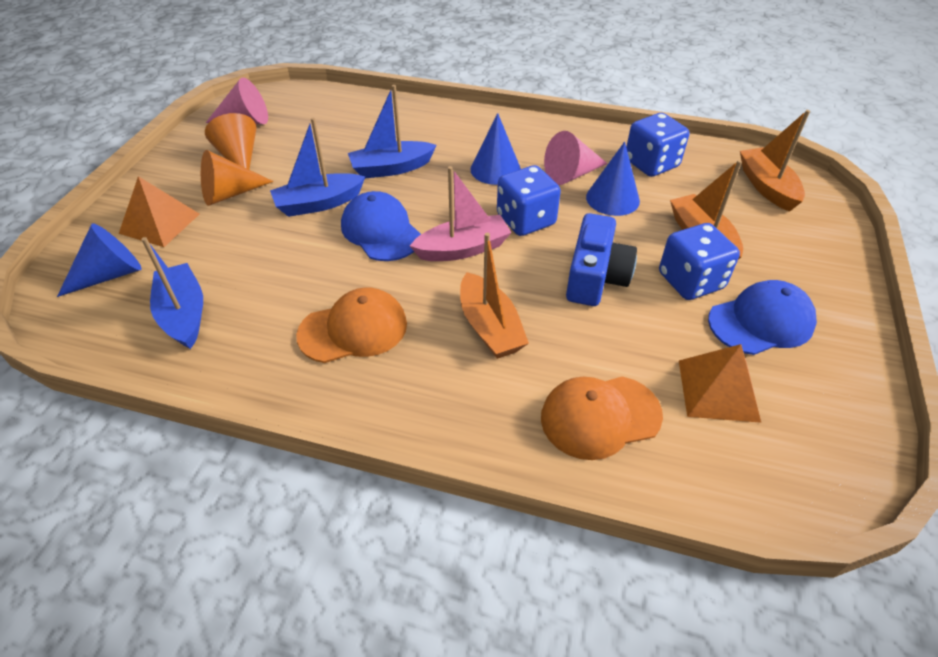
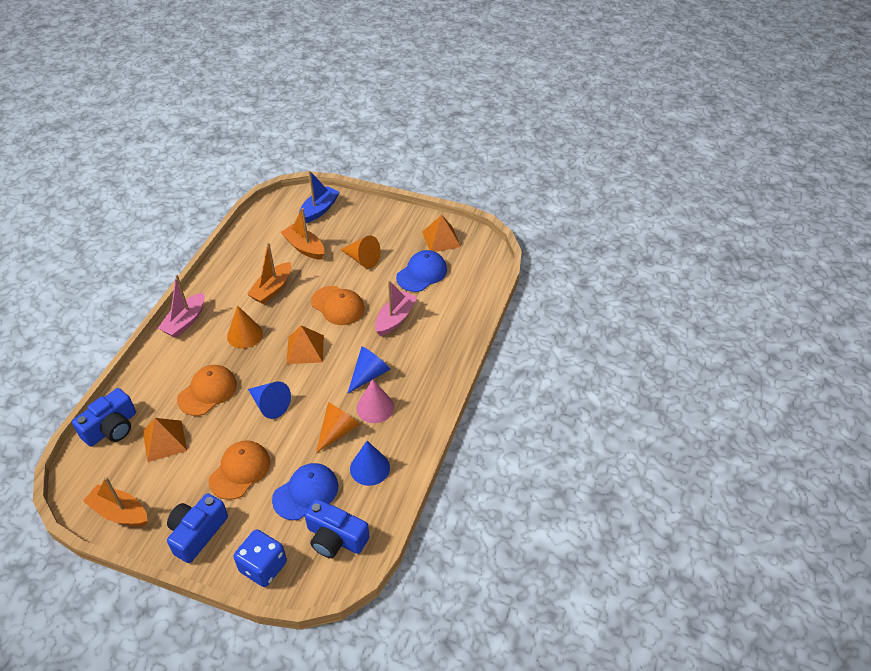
blue boat: [141,237,203,349] [270,118,365,217] [348,85,436,178] = 3 -> [299,171,339,223] = 1
blue camera: [566,213,637,306] = 1 -> [72,388,136,447] [167,493,228,563] [305,499,370,558] = 3
blue dice: [497,165,561,236] [626,113,689,177] [659,223,740,300] = 3 -> [234,529,287,587] = 1
orange cap: [296,287,407,363] [541,377,663,460] = 2 -> [177,365,237,416] [208,440,270,500] [311,286,365,325] = 3
orange cone: [201,150,274,206] [205,113,256,169] = 2 -> [227,306,263,349] [316,402,360,453] [340,235,381,269] = 3
orange pyramid: [119,176,199,247] [679,344,761,423] = 2 -> [143,418,187,462] [287,325,324,364] [422,215,461,252] = 3
pink boat: [410,166,512,261] = 1 -> [158,275,205,338] [375,281,418,336] = 2
pink cone: [206,77,268,124] [544,131,608,185] = 2 -> [356,379,394,423] = 1

